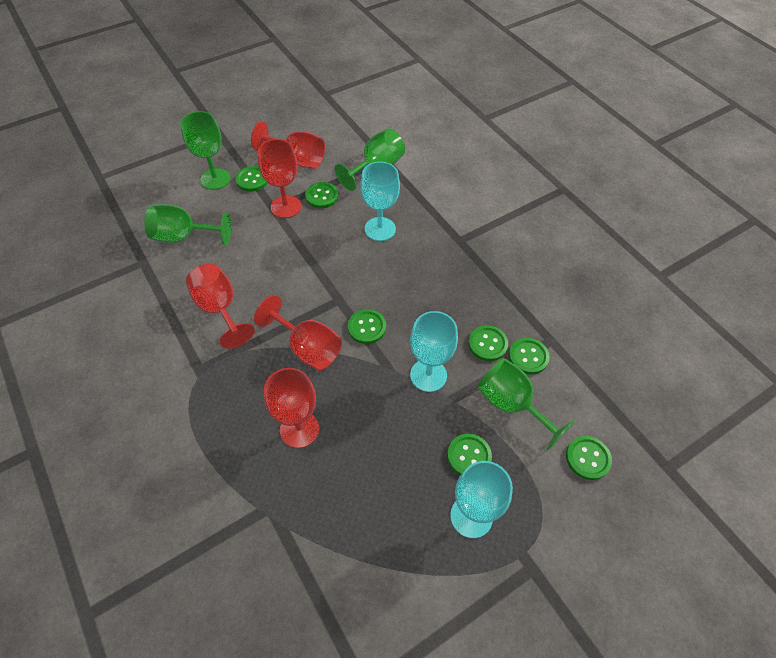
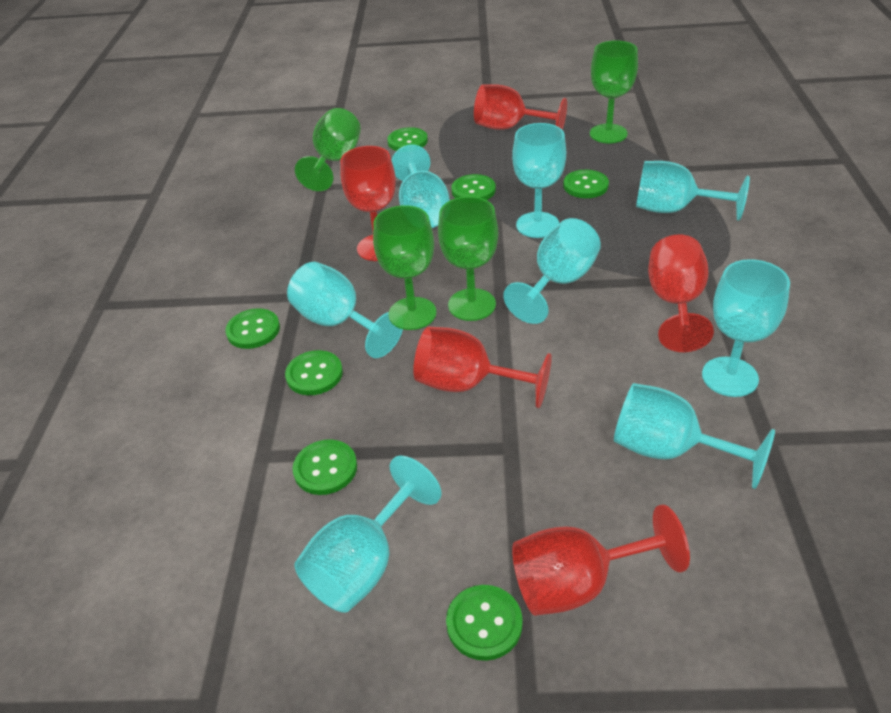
turquoise goblet: [360,161,400,241] [410,311,458,392] [450,461,513,538] = 3 -> [287,262,404,358] [295,456,442,613] [391,145,450,228] [503,218,601,324] [512,123,566,238] [614,383,775,489] [636,161,750,221] [702,259,790,397] = 8

